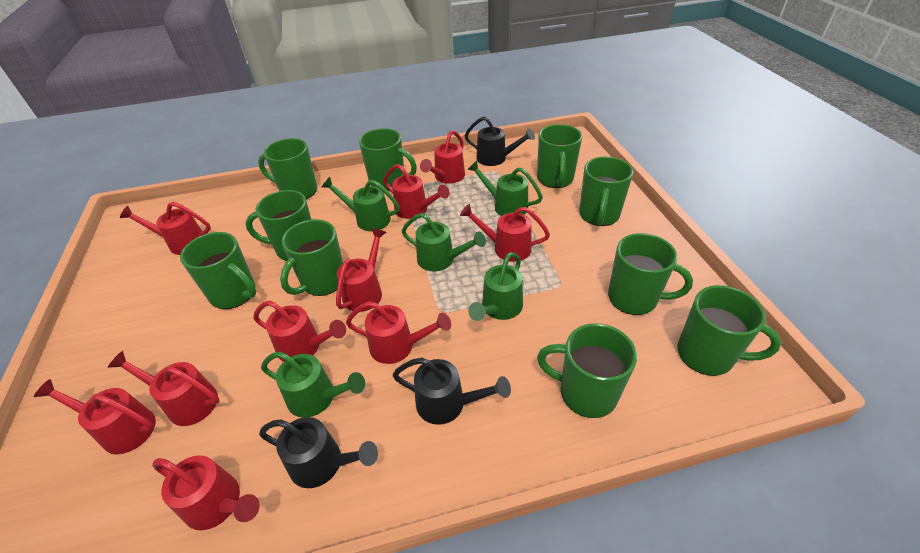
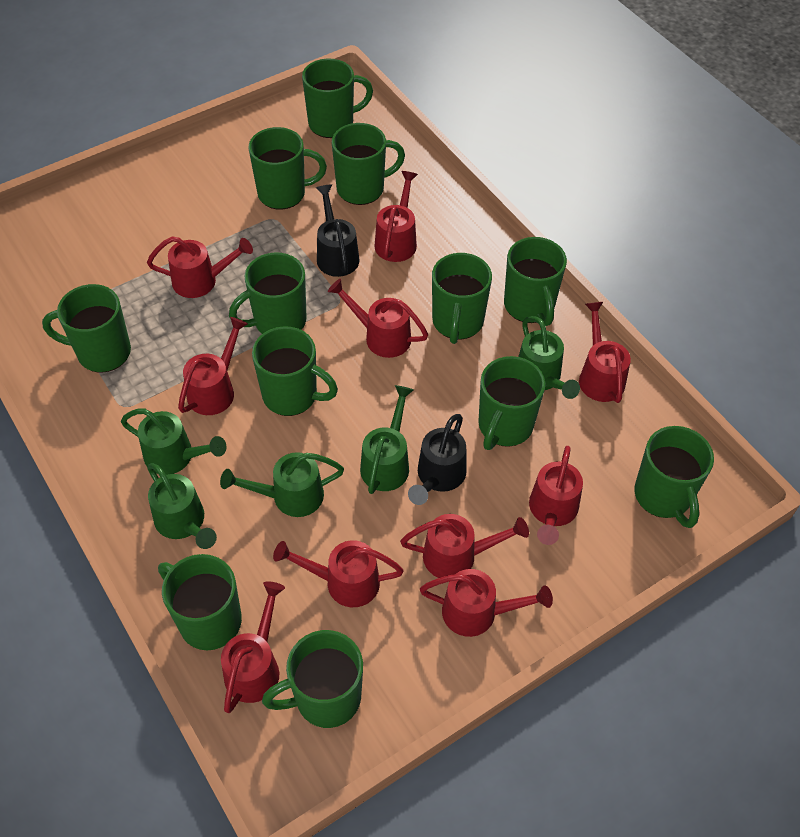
black watering can: [259,417,378,488] [393,358,511,425] [464,116,535,166] = 3 -> [316,184,360,277] [408,414,466,505] = 2
green mug: [180,232,256,309] [246,190,312,261] [258,138,317,199] [280,219,343,296] [359,128,417,191] [537,124,582,188] [537,323,637,418] [579,157,633,226] [608,233,693,315] [677,285,781,376] = 10 -> [42,284,131,373] [158,554,242,650] [229,252,307,334] [248,127,327,210] [252,326,338,416] [262,630,363,728] [302,59,373,138] [332,123,405,205] [432,253,492,344] [478,356,545,450] [504,237,567,326] [634,426,714,528] = 12

